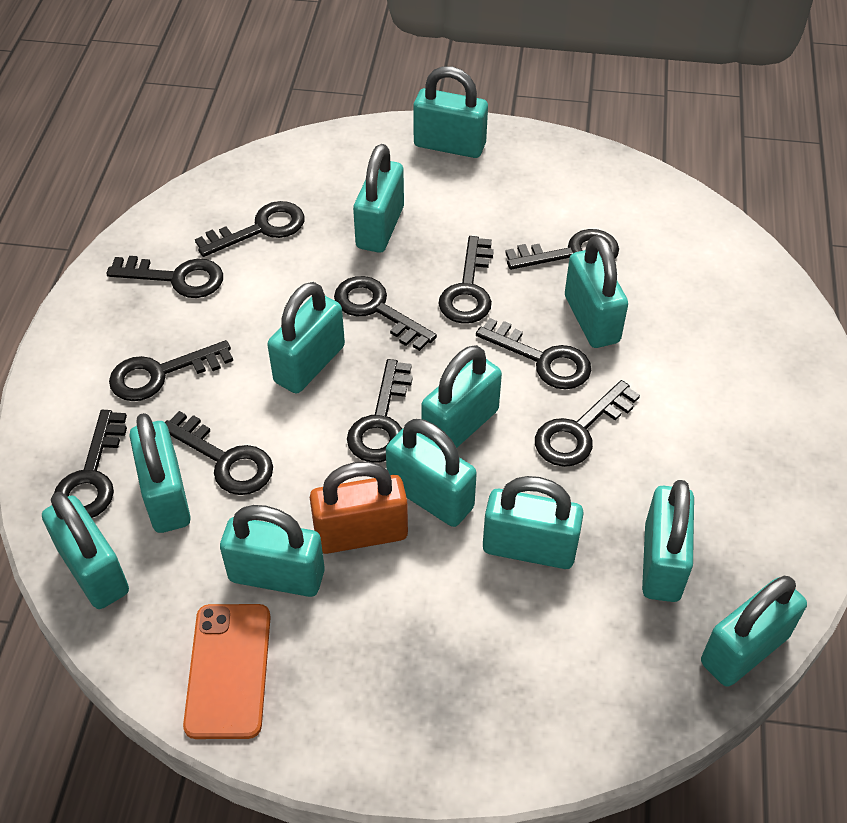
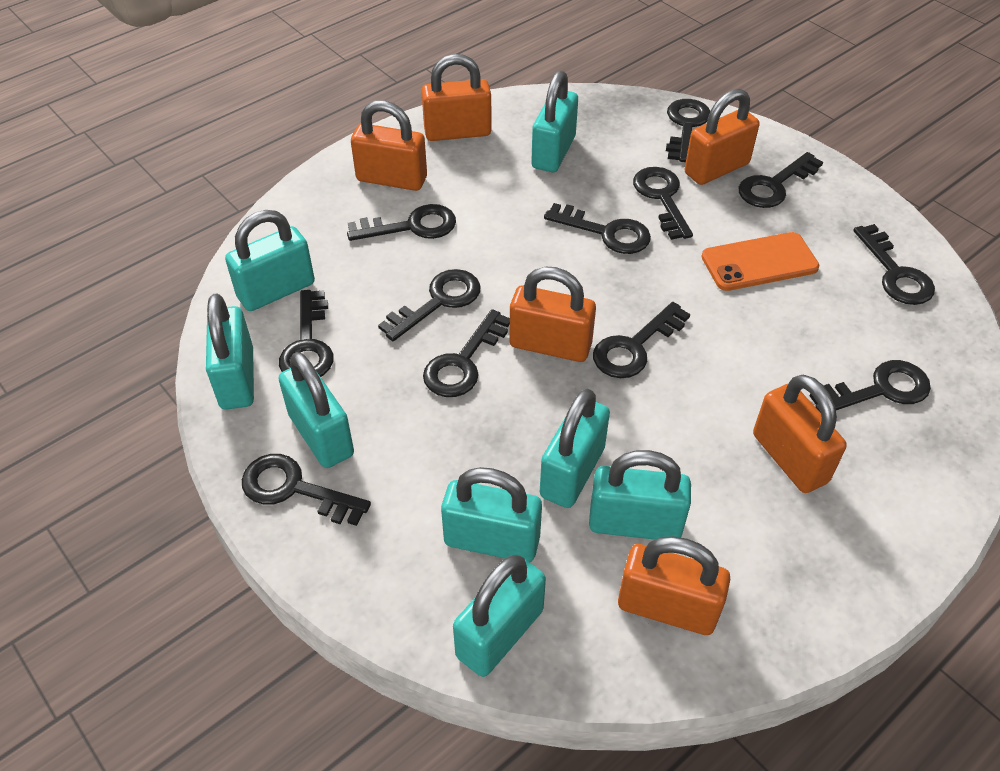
black key: [54,410,127,518] [106,256,223,298] [109,340,233,401] [165,411,273,495] [195,201,305,257] [334,276,437,351] [347,359,413,463] [439,236,494,324] [476,318,591,390] [505,229,619,270] [535,380,640,467] = 11 -> [242,454,371,526] [279,290,334,377] [347,204,456,241] [378,269,481,341] [423,309,510,397] [544,203,651,254] [593,302,691,378] [633,167,693,240] [666,99,710,162] [739,152,823,208] [809,360,931,413] [853,224,935,305] = 12
orange padlock: [310,461,408,554] = 1 -> [351,100,427,191] [421,54,492,141] [510,267,596,362] [618,536,731,635] [685,89,760,185] [753,375,847,493] = 6
turquoise padlock: [42,492,129,609] [130,413,191,533] [220,505,325,597] [267,282,345,393] [353,144,404,253] [386,419,477,527] [413,66,488,158] [421,345,502,448] [483,476,584,569] [565,235,628,348] [642,480,694,602] [701,576,807,687] = 12 -> [206,294,254,410] [225,210,315,311] [278,352,354,468] [441,467,542,562] [453,555,546,677] [531,71,578,172] [540,389,610,508] [589,450,691,540] = 8

